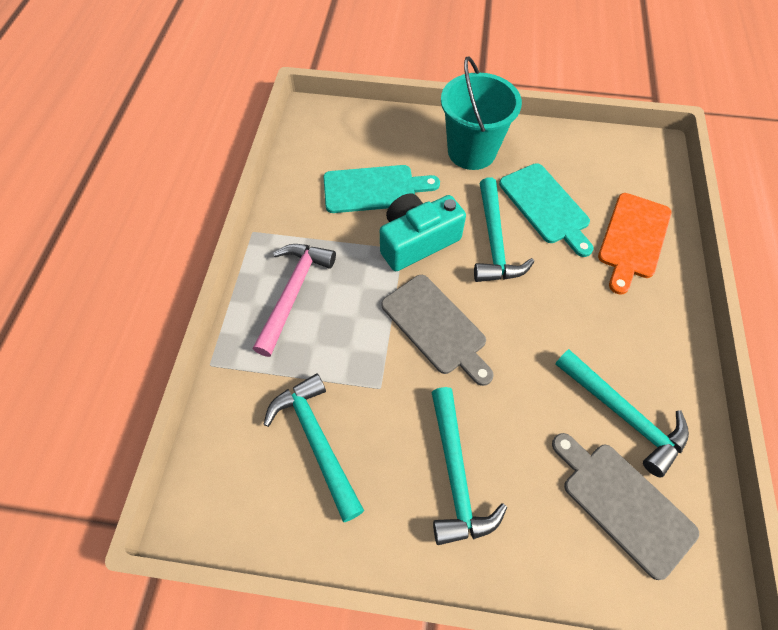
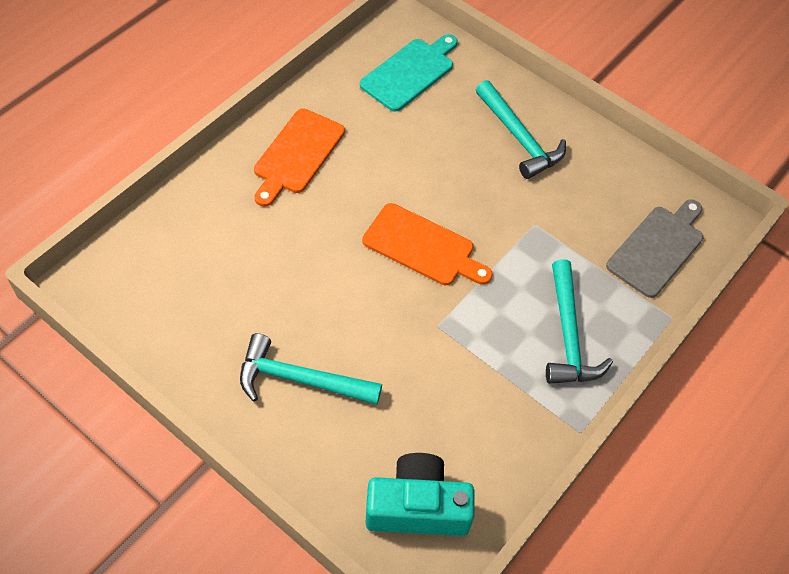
grey cutting board: [381,275,494,386] [552,433,699,580] = 2 -> [606,199,703,298] = 1
orange cutting board: [598,193,672,295] = 1 -> [254,108,345,207] [362,203,493,285] = 2
pink hammer: [253,244,336,357] = 1 -> none = 0
turquoise bucket: [441,57,522,170] = 1 -> none = 0
turquoise cutting board: [323,165,440,213] [499,163,594,257] = 2 -> [360,34,458,112] = 1
turquoise hammer: [263,374,364,522] [431,387,507,545] [474,177,534,282] [555,349,689,478] = 4 -> [240,333,382,405] [476,80,566,179] [546,259,613,384] = 3

